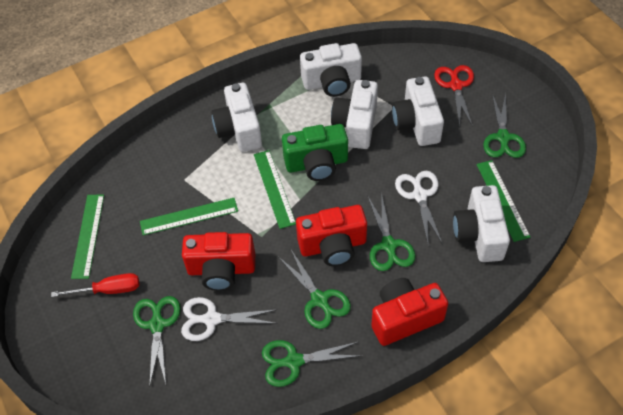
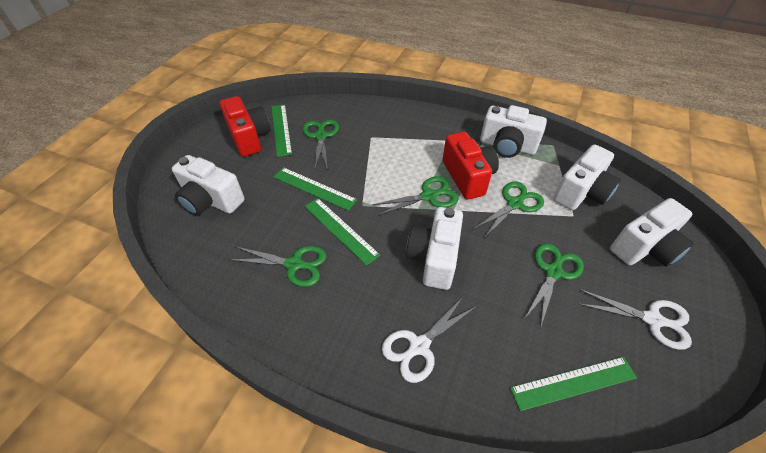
green camera: [282,124,348,181] = 1 -> none = 0
red camera: [182,232,255,291] [296,205,367,266] [371,278,448,346] = 3 -> [220,96,271,157] [443,132,499,200] = 2
red scissors: [434,65,474,128] = 1 -> none = 0
red screwdriver: [51,273,140,297] = 1 -> none = 0

